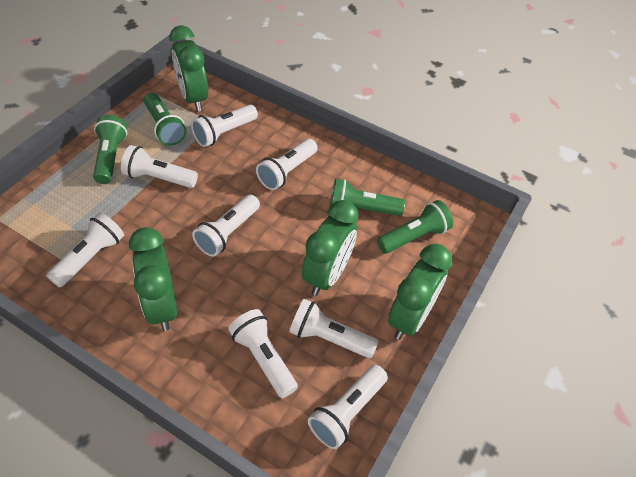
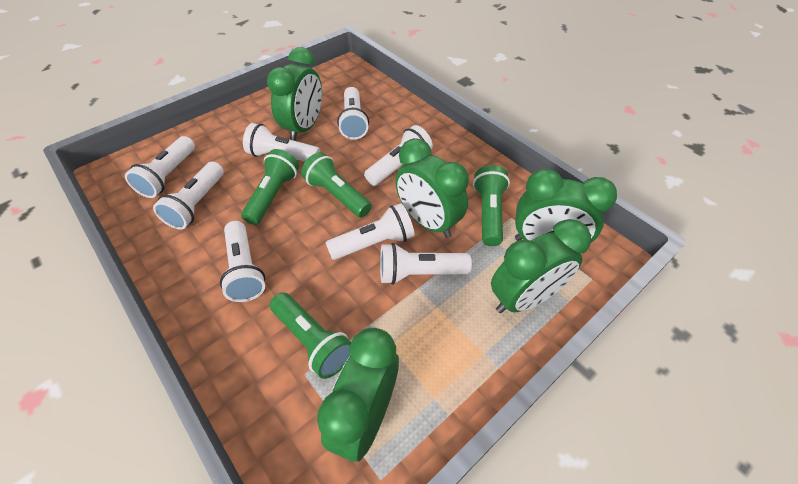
green clock: [129,227,177,331] [169,26,208,112] [302,200,358,296] [388,244,452,340] = 4 -> [267,47,322,141] [317,328,399,462] [395,138,469,238] [491,219,591,313] [515,169,617,243] = 5

